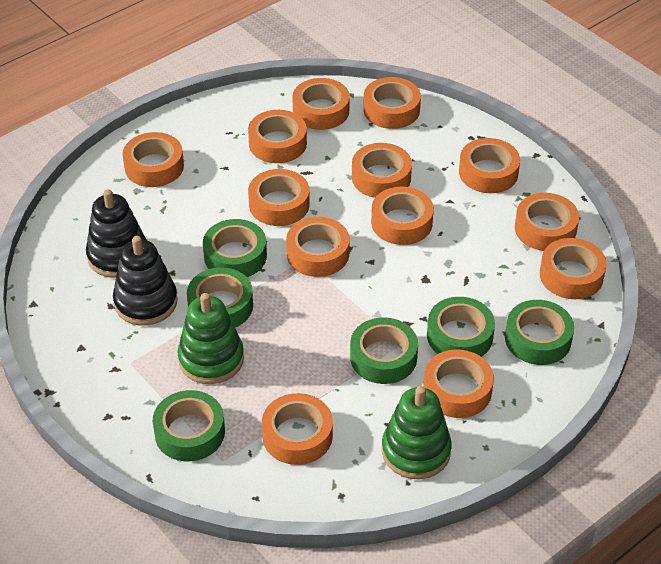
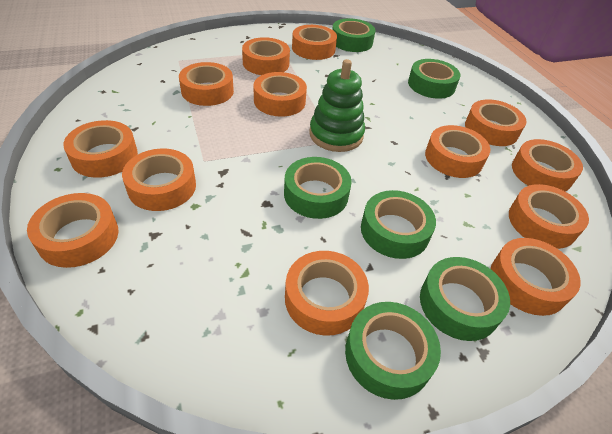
black stacking toy: [86,189,147,278] [113,236,177,326] = 2 -> none = 0
green stacking toy: [177,293,244,384] [382,386,452,479] = 2 -> [309,59,365,152] = 1

